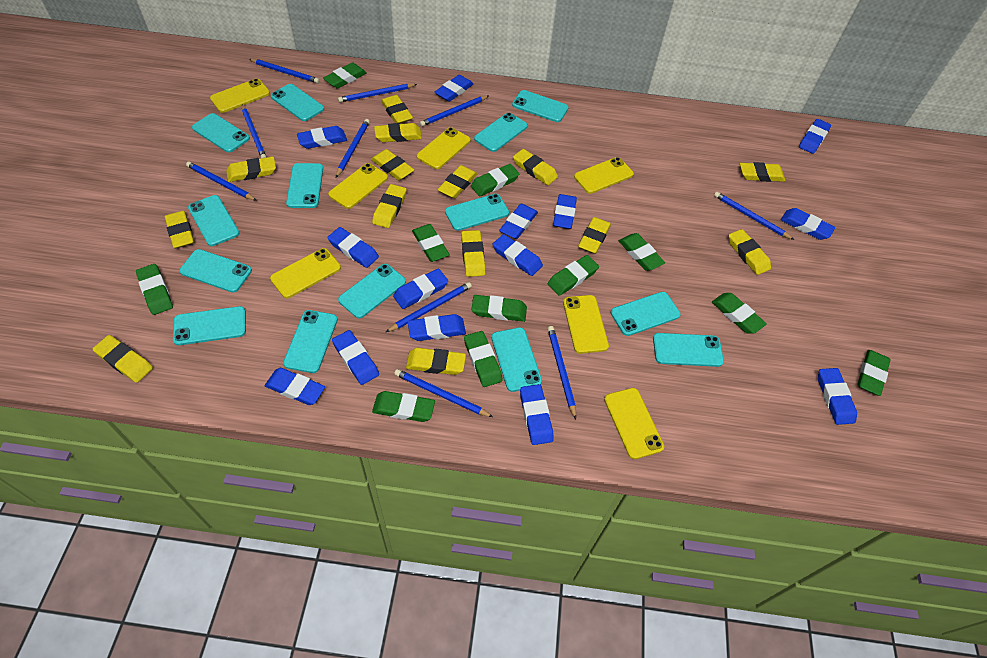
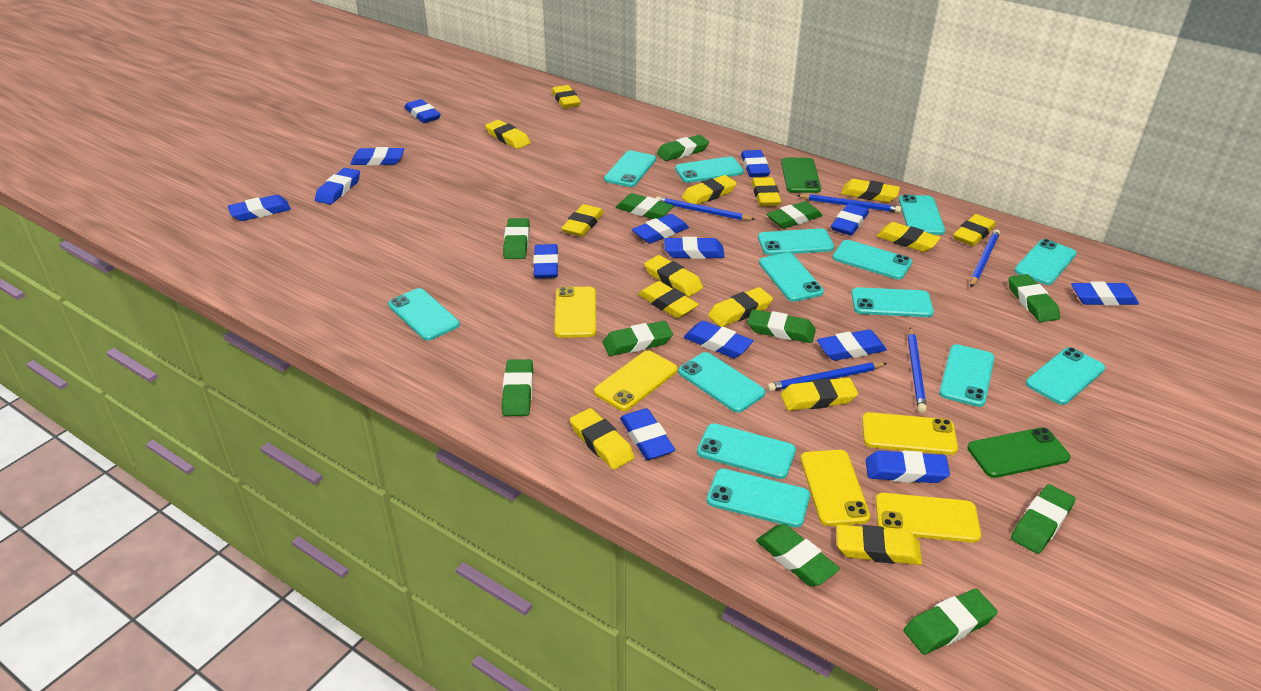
blue pencil: [186,161,257,201] [242,105,267,158] [249,59,320,84] [336,119,370,177] [338,84,417,103] [386,282,472,332] [395,369,493,417] [420,96,488,127] [548,326,576,419] [714,192,794,240] = 10 -> [656,196,756,220] [767,362,887,392] [796,194,901,213] [908,327,927,413] [970,229,1000,287] = 5
green phone: none = 0 -> [781,158,821,193] [967,427,1071,478] = 2
yellow phone: [210,79,270,113] [270,248,341,298] [328,163,388,209] [417,127,470,169] [563,295,609,354] [574,157,634,194] [604,388,664,459] = 7 -> [554,287,596,338] [594,351,678,411] [801,450,870,526] [862,412,958,455] [875,493,981,543] = 5

